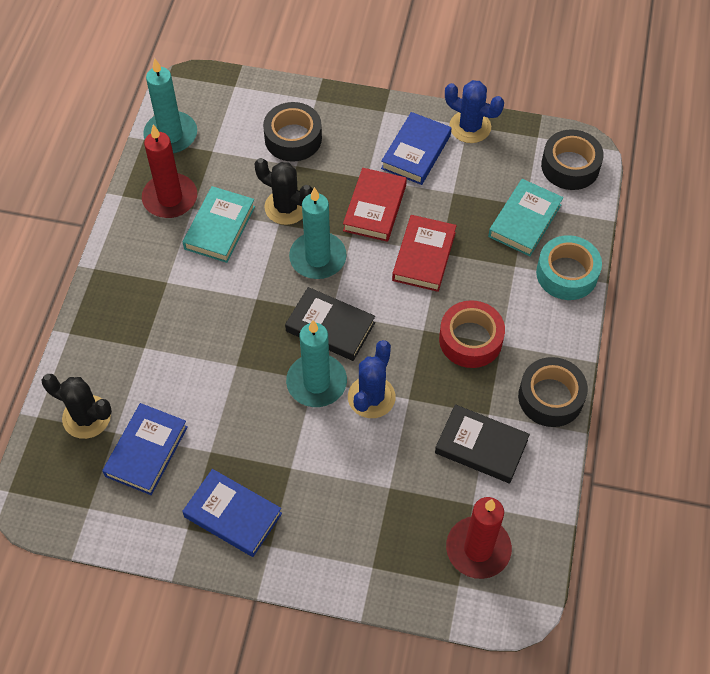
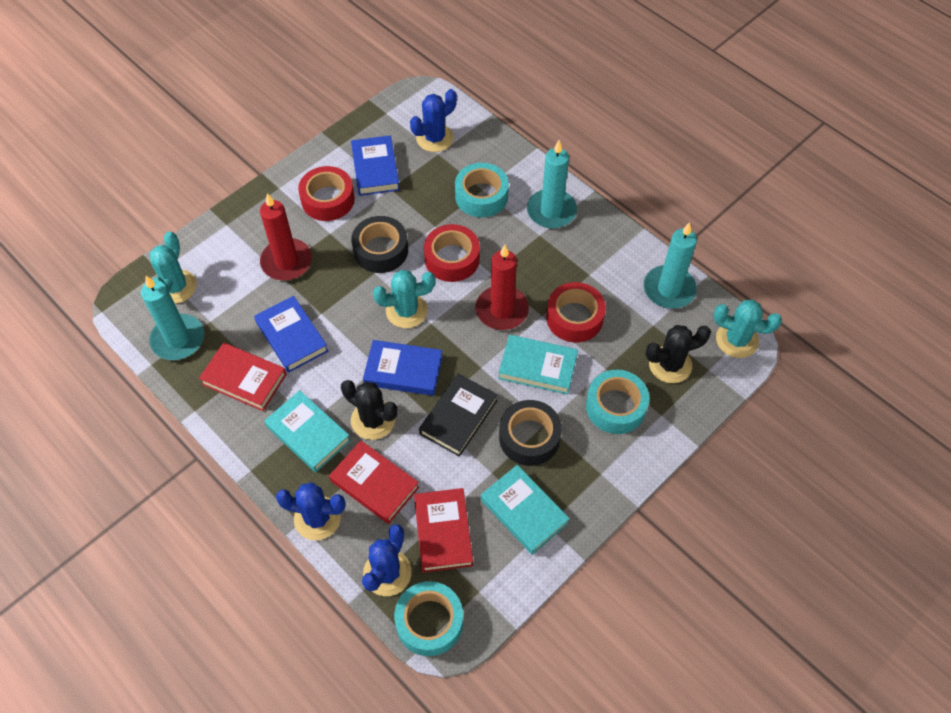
black book: [285,287,375,361] [435,404,530,483] = 2 -> [419,373,498,457] = 1
black tape: [263,102,322,162] [518,357,588,427] [541,129,604,190] = 3 -> [351,216,408,273] [499,400,562,466] = 2
blue cactus: [348,340,396,418] [445,80,504,143] = 2 -> [276,482,346,540] [362,524,412,596] [410,89,457,152] = 3
red book: [343,168,407,242] [392,215,457,292] = 2 -> [199,342,287,411] [329,440,419,524] [414,488,473,573] = 3
red tape: [439,300,505,368] = 1 -> [298,166,355,221] [424,224,480,282] [546,282,606,343] = 3
turquoise book: [183,186,255,263] [488,179,563,256] = 2 -> [264,390,351,472] [481,465,570,555] [498,335,578,395] = 3
turquoise cactus: none = 0 -> [150,232,197,304] [373,270,435,328] [713,300,782,358] = 3
turquoise tape: [536,235,602,300] = 1 -> [394,581,463,656] [455,163,509,217] [586,370,649,434] = 3

